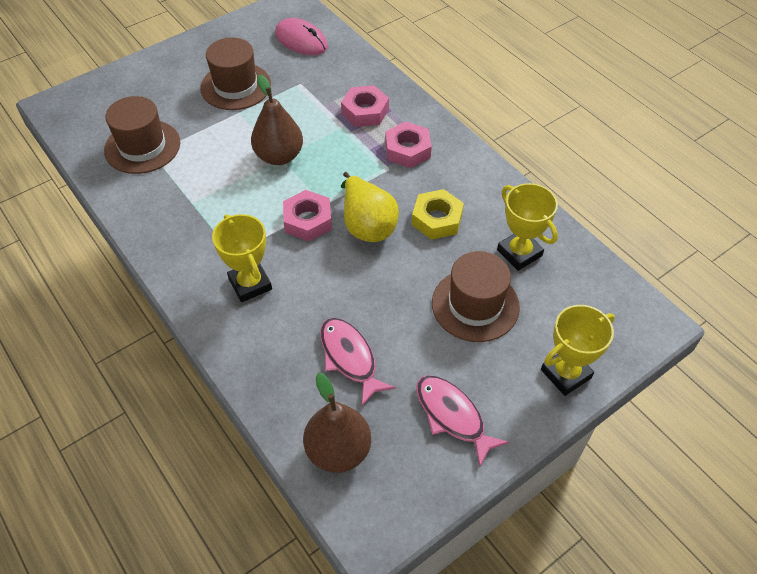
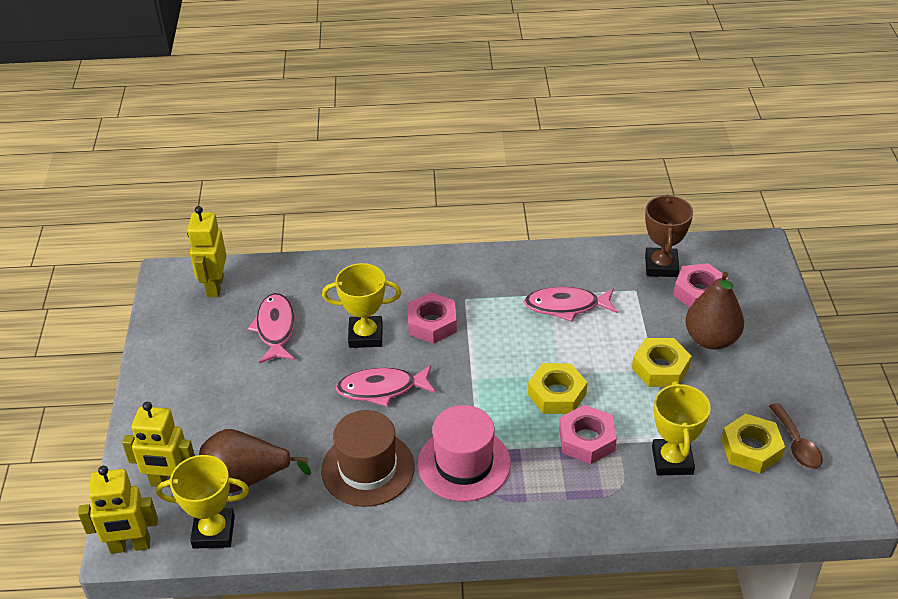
brown hat: [104,96,180,174] [200,37,271,110] [432,251,520,342] = 3 -> [321,410,415,507] = 1
brown spoon: none = 0 -> [769,403,823,469] = 1
brown trophy: none = 0 -> [645,194,693,277] = 1
pink fish: [320,318,395,406] [416,375,509,467] = 2 -> [248,293,295,363] [336,365,436,407] [524,287,618,322] = 3
pink hat: none = 0 -> [417,405,511,502] = 1
pink mouse: [275,18,328,55] = 1 -> none = 0
yellow nut: [412,189,464,240] = 1 -> [528,363,587,414] [632,338,691,387] [721,414,785,474] = 3
yellow pear: [341,172,399,242] = 1 -> none = 0
yellow robot: none = 0 -> [78,466,158,554] [122,402,195,487] [187,206,227,297] = 3

